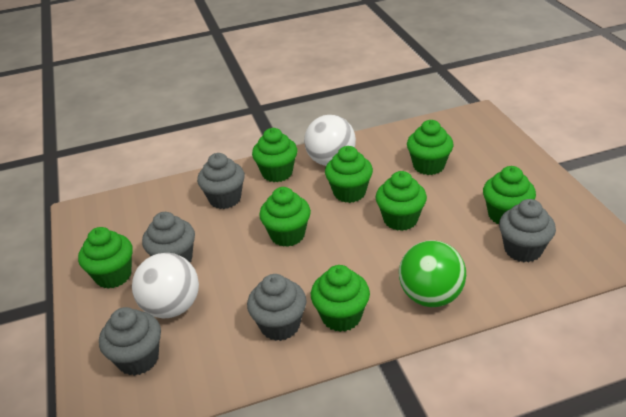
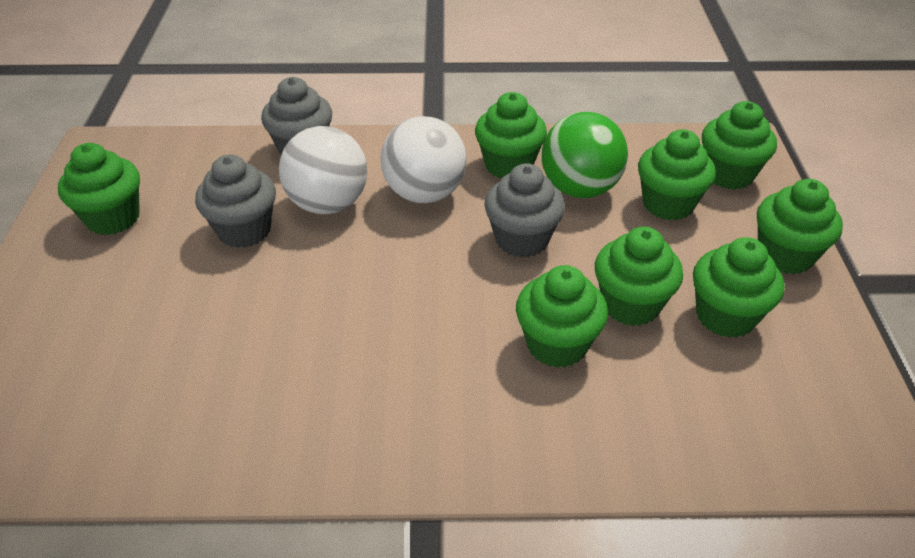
grey cupcake: [99,307,161,376] [142,212,195,262] [197,153,245,209] [247,274,307,341] [499,199,556,262] = 5 -> [195,154,276,248] [261,77,332,155] [484,163,565,258] = 3

